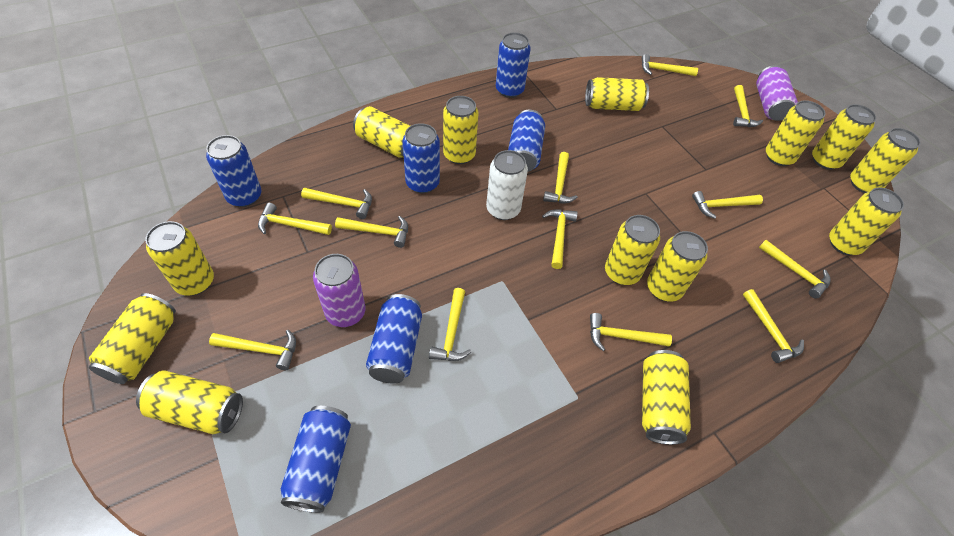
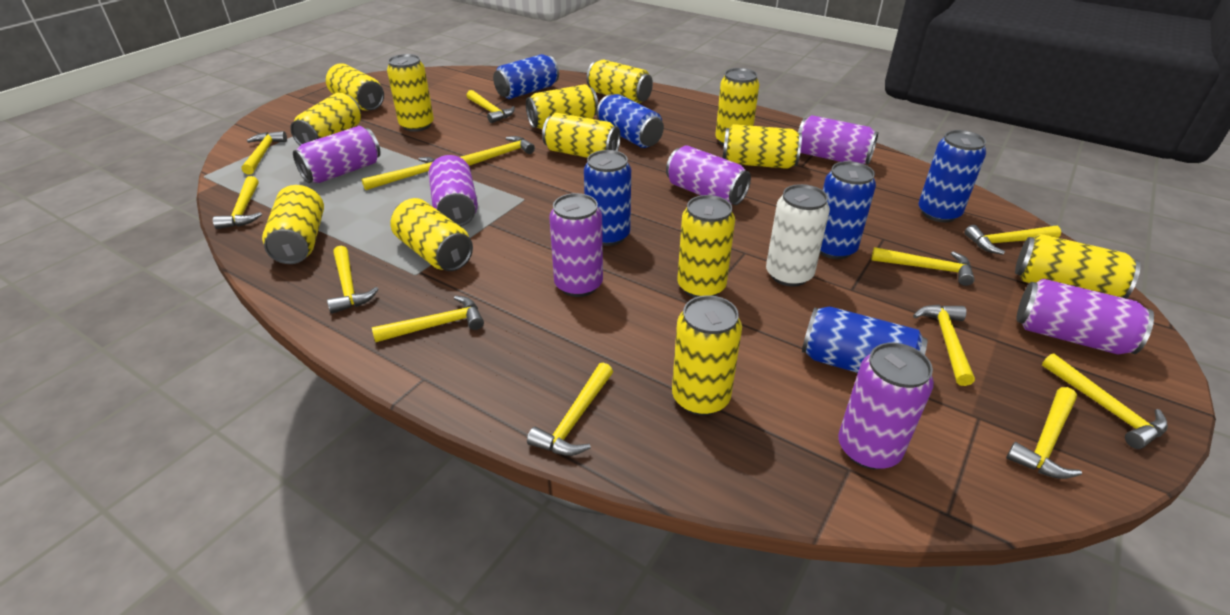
purple can: [313,254,366,327] [756,65,798,121] = 2 -> [293,126,381,183] [429,155,478,226] [549,193,603,297] [666,145,751,205] [798,115,878,165] [838,343,934,469] [1017,279,1154,354] = 7

